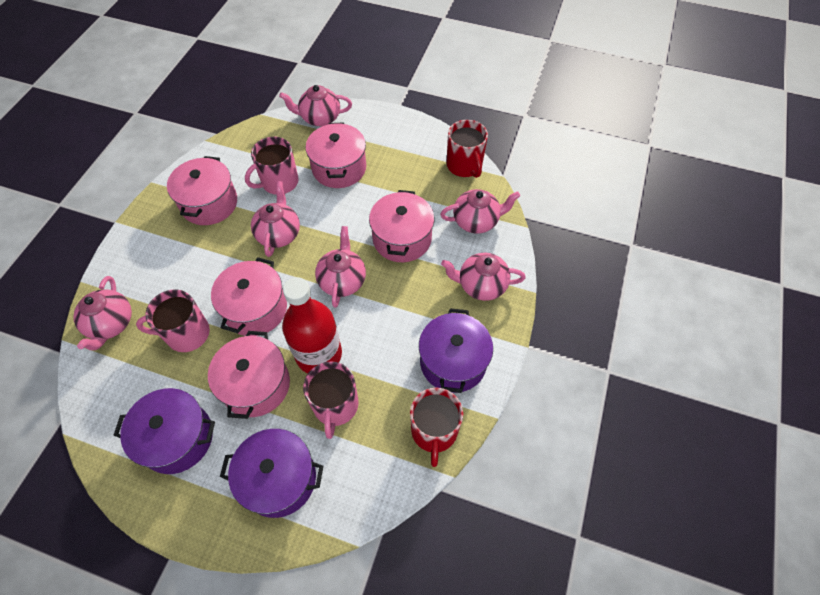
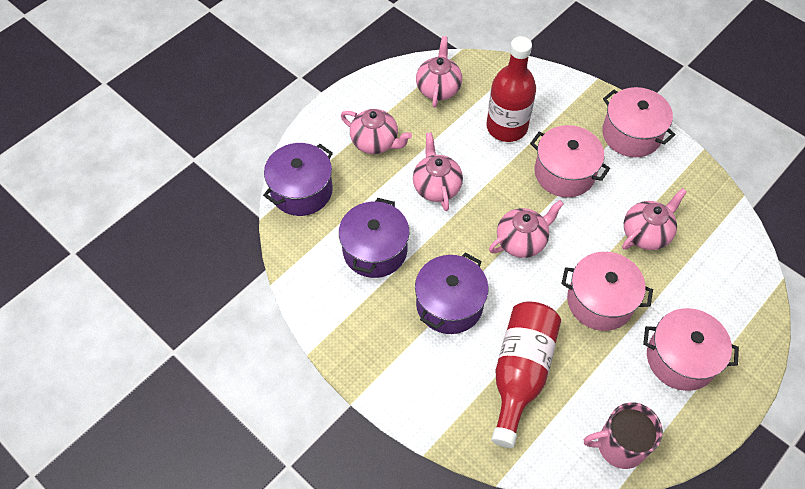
pink mug: [136,289,210,352] [245,137,298,195] [303,361,358,439] = 3 -> [584,402,663,469] = 1
pink pot: [167,156,237,225] [208,331,290,419] [211,257,287,336] [306,122,366,188] [369,190,434,262] = 5 -> [530,125,610,198] [561,252,653,331] [602,87,676,157] [643,308,739,391] = 4
pink teapot: [73,276,132,350] [251,181,300,257] [279,85,352,126] [315,226,366,308] [440,189,520,234] [441,253,526,301] = 6 -> [341,109,412,154] [413,132,463,211] [416,36,462,108] [489,200,564,258] [622,188,687,250] = 5
red bottle: [282,277,342,373] = 1 -> [486,36,536,142] [491,301,561,448] = 2
red mug: [410,388,463,467] [447,120,488,178] = 2 -> none = 0

